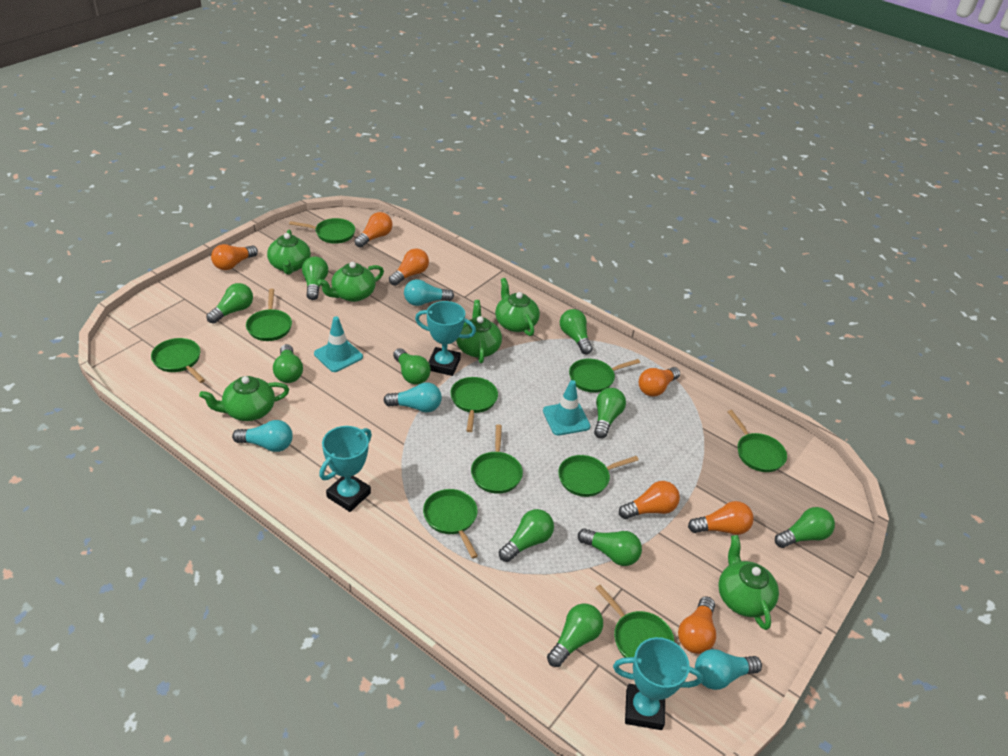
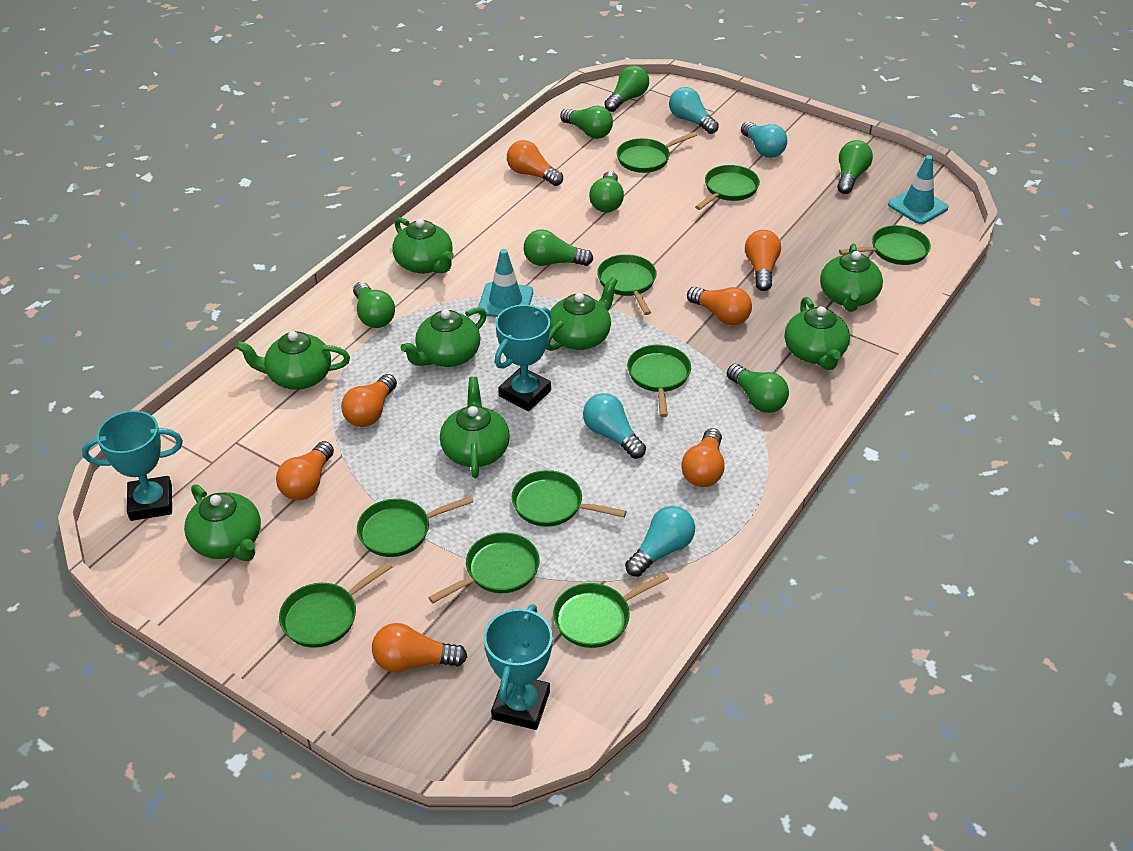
green light bulb: [206,283,253,324] [273,344,303,383] [302,256,328,300] [393,348,431,385] [499,509,554,562] [547,603,603,667] [560,309,593,354] [578,528,642,566] [594,388,626,438] [775,507,835,548] = 10 -> [353,282,395,328] [523,229,594,266] [560,106,613,139] [589,171,624,213] [604,66,649,112] [727,364,789,413] [837,140,873,194] = 7
green teapot: [199,376,289,421] [267,230,311,275] [317,262,384,302] [456,300,502,363] [495,278,540,336] [718,535,779,630] = 6 -> [184,484,261,561] [236,331,350,390] [392,217,454,274] [401,307,487,367] [440,377,510,478] [546,277,618,351] [785,297,850,370] [820,244,883,312] = 8

